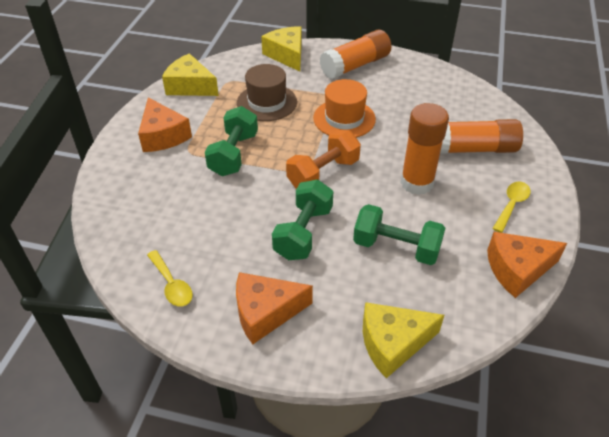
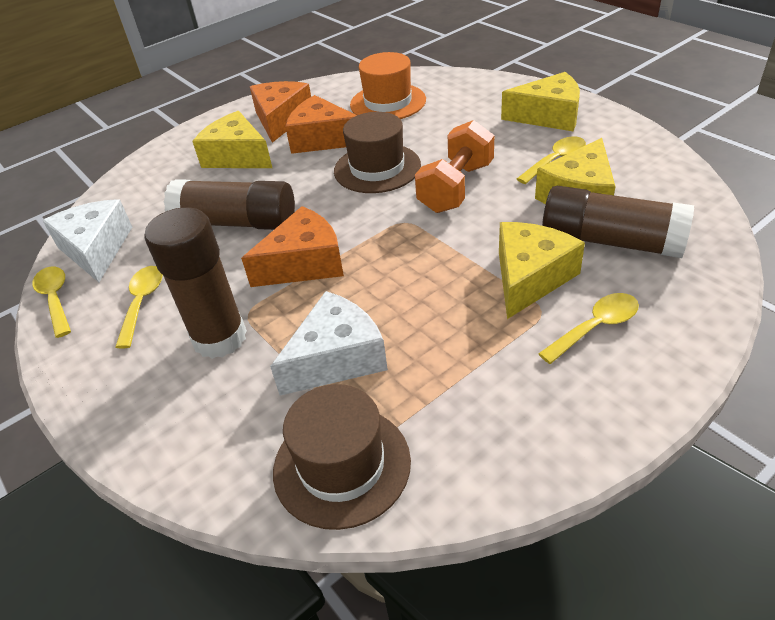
brown glue stick: none = 0 -> [144,207,247,359] [164,179,295,230] [542,186,694,258] = 3
brown hat: [237,64,297,121] = 1 -> [273,384,411,530] [334,112,421,193] = 2
green dumbbell: [205,106,258,176] [272,180,333,260] [353,204,445,265] = 3 -> none = 0
orange glue stick: [320,30,391,79] [400,103,449,195] [440,119,523,154] = 3 -> none = 0
white cheese: none = 0 -> [42,199,132,282] [270,291,388,396] = 2
yellow cheese: [162,53,219,96] [261,26,302,71] [363,302,444,378] = 3 -> [192,111,272,168] [499,222,585,319] [501,72,580,131] [535,138,616,204] = 4
yellow spoon: [147,250,193,307] [492,182,531,233] = 2 -> [32,266,71,338] [115,266,163,349] [517,136,586,184] [538,293,639,364] = 4

